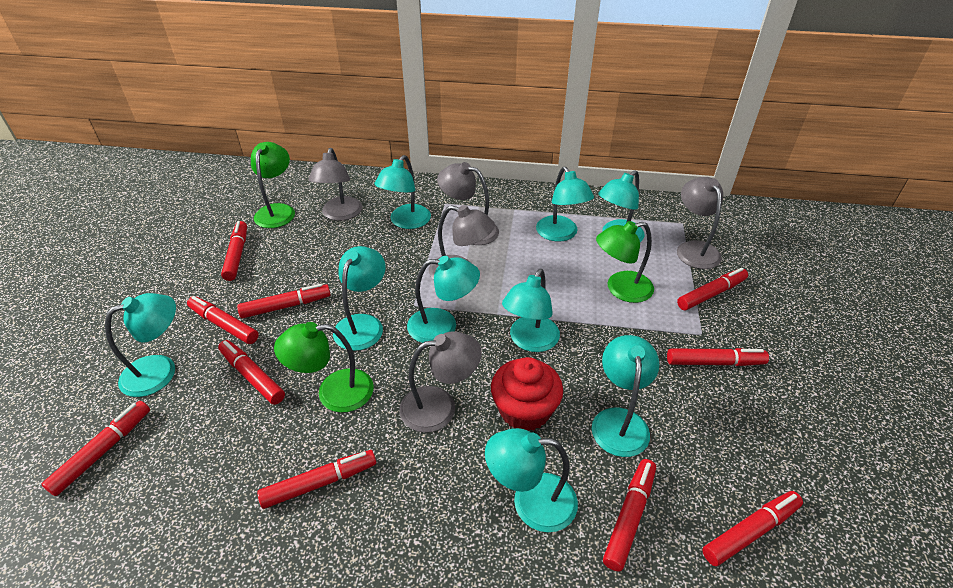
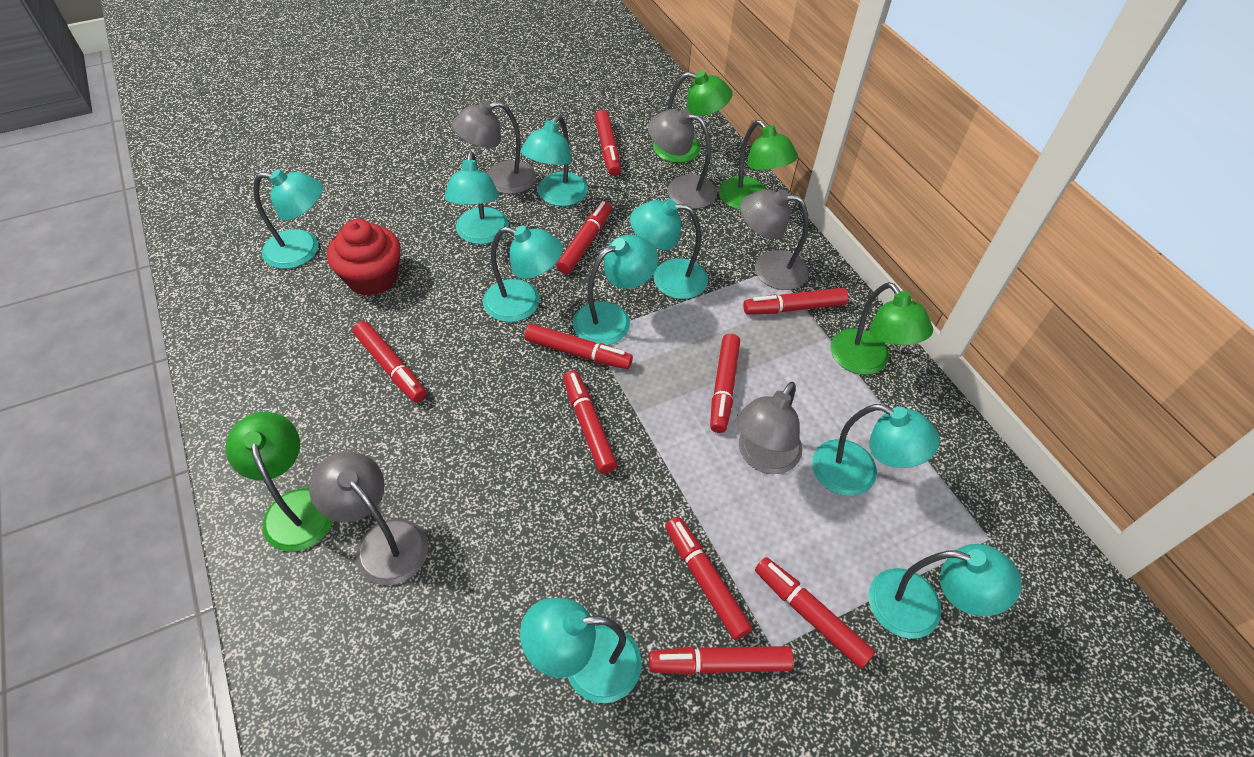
green lamp: [251,142,295,228] [274,322,374,413] [596,221,654,303] = 3 -> [226,412,333,552] [653,71,732,163] [719,120,798,210] [831,282,933,375] = 4

